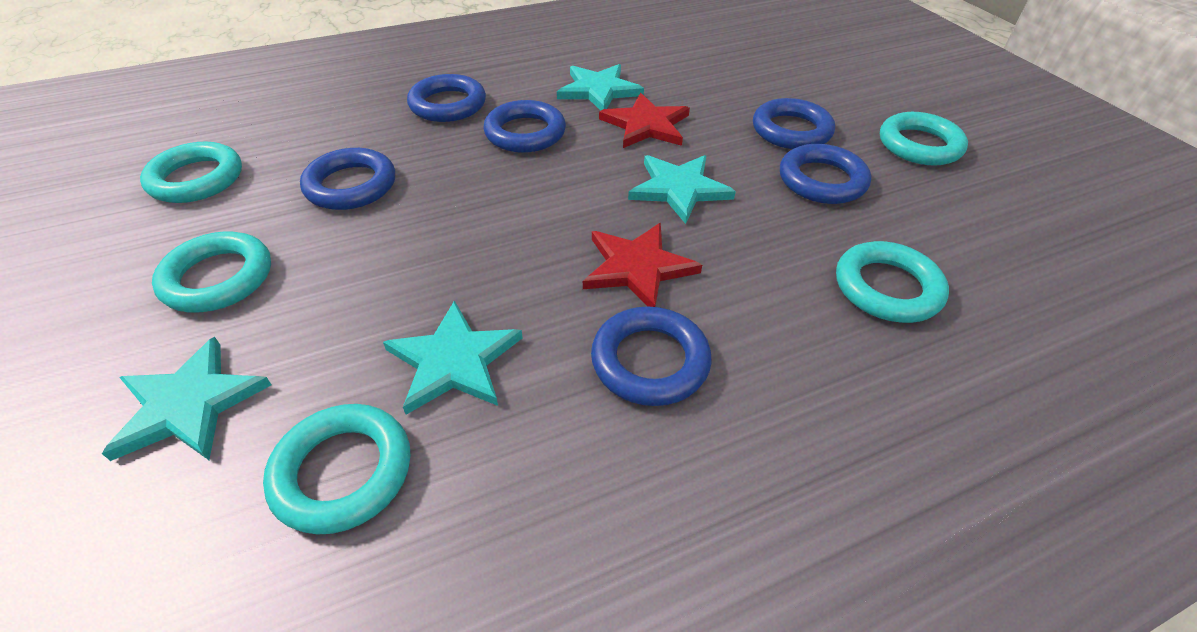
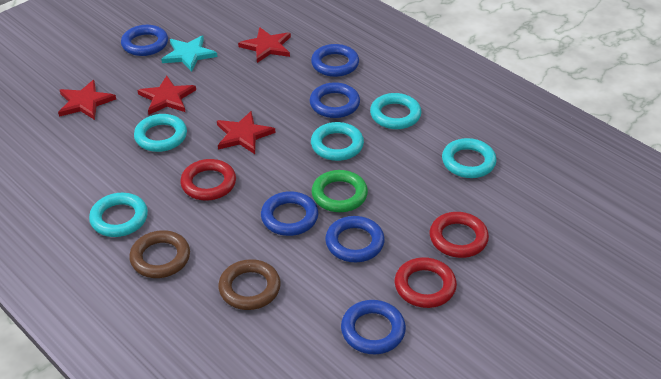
brown ring: none = 0 -> [129,230,190,278] [218,259,281,310] = 2
green ring: none = 0 -> [312,170,368,212] = 1
red ring: none = 0 -> [180,159,236,201] [395,257,457,308] [429,212,489,258] = 3
red star: [583,223,702,307] [599,93,690,148] = 2 -> [58,80,116,120] [137,76,196,115] [217,111,275,154] [238,27,291,63] = 4
turquoise star: [102,337,272,461] [383,300,523,415] [557,64,644,111] [628,155,736,224] = 4 -> [161,35,217,72] = 1

